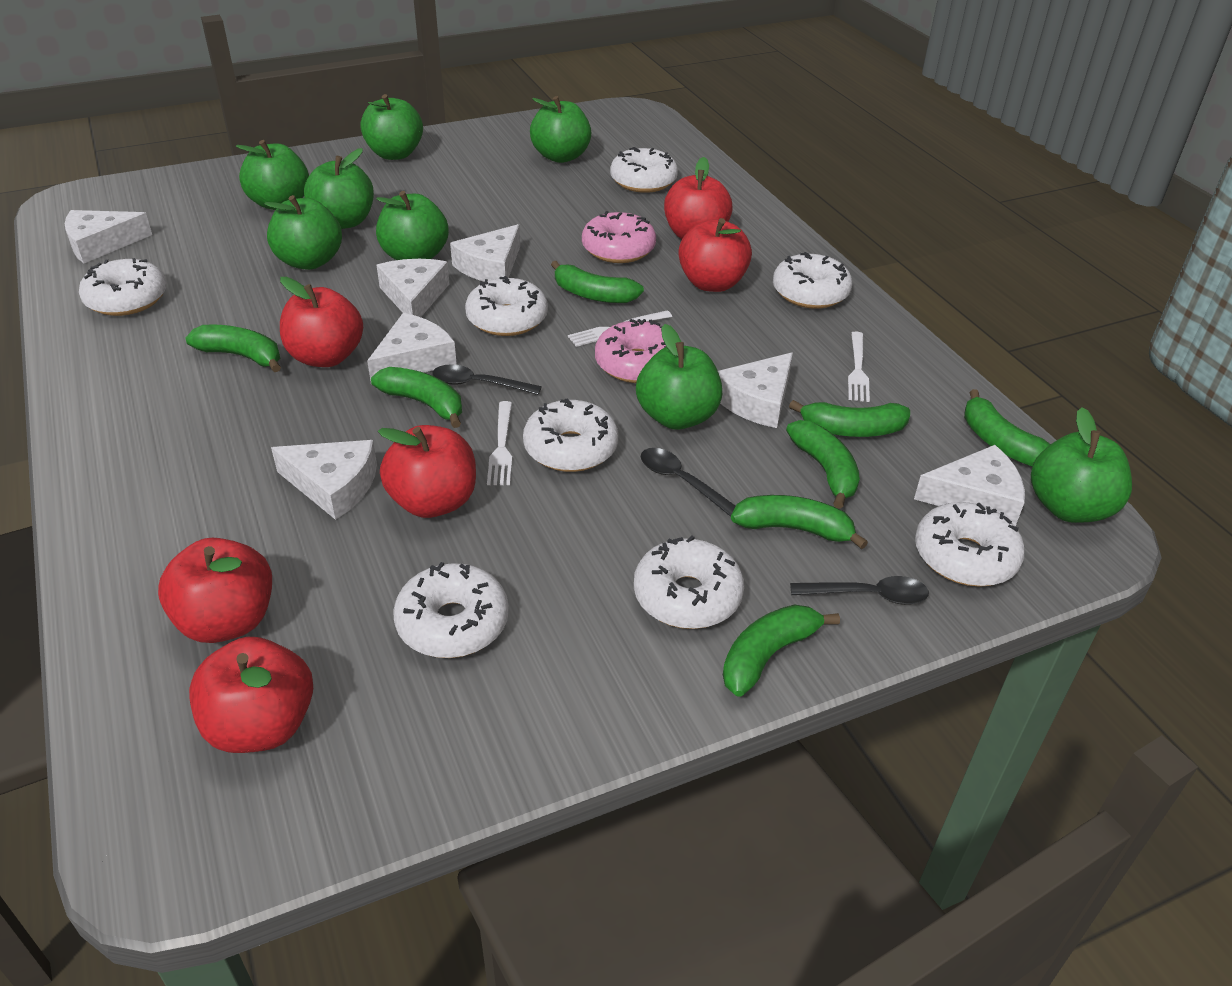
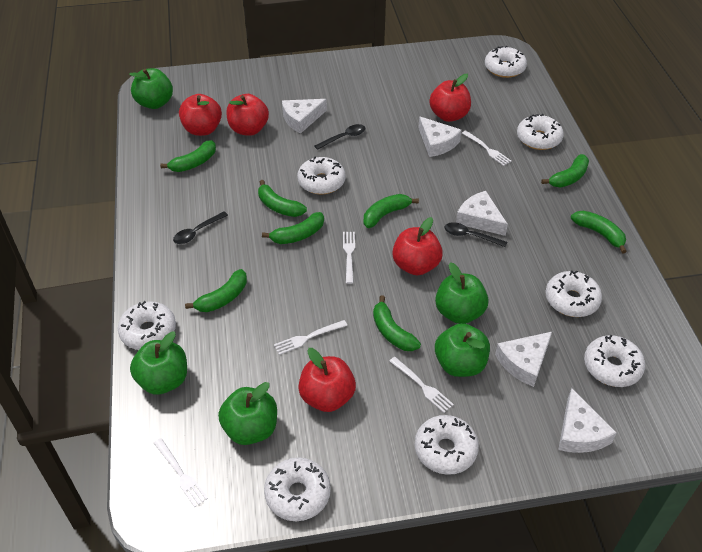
green apple: [236,140,309,210] [264,195,342,270] [304,148,374,229] [360,94,423,160] [376,191,449,260] [530,96,591,163] [636,324,722,430] [1031,407,1132,523] = 8 -> [129,68,173,109] [130,332,187,395] [218,382,277,445] [435,262,488,324] [435,323,490,377] = 5
pink donut: [582,211,656,263] [595,319,666,383] = 2 -> none = 0
red apple: [158,537,272,643] [189,637,313,753] [280,277,363,367] [378,425,476,518] [664,157,733,239] [678,218,752,292] = 6 -> [179,94,222,136] [226,94,269,136] [298,348,356,412] [392,217,443,275] [429,74,471,122] = 5
white cheese: [65,210,152,263] [271,440,377,520] [367,313,457,381] [376,259,449,317] [450,224,520,282] [718,352,793,428] [914,445,1025,526] = 7 -> [282,99,327,134] [418,116,462,157] [456,191,508,236] [495,332,552,387] [558,388,617,453] = 5
white fork: [487,401,512,485] [568,310,672,347] [848,332,870,402] = 3 -> [154,438,208,507] [274,320,347,355] [343,232,355,284] [389,357,454,413] [462,131,511,166] = 5

